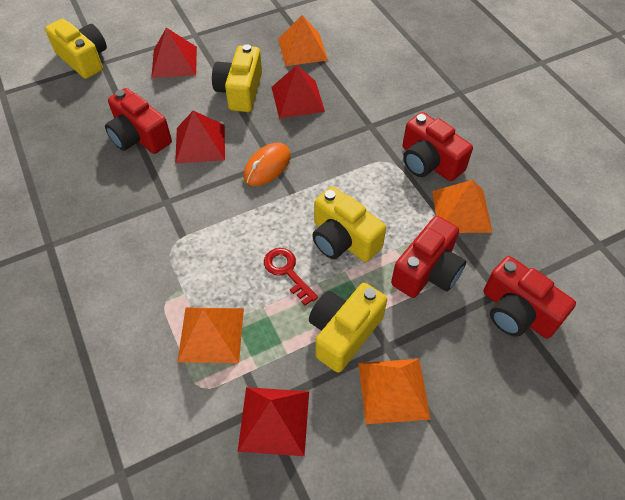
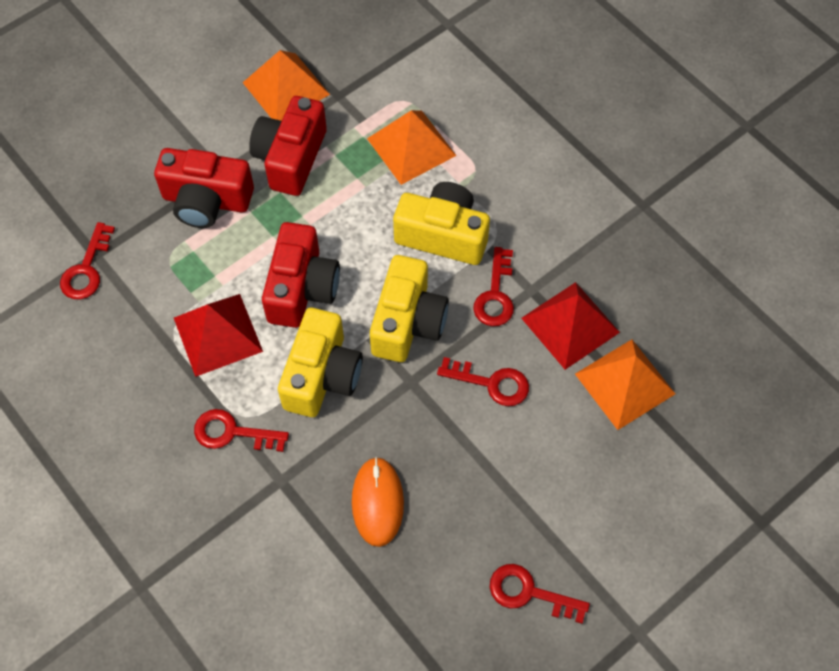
orange pyramid: [177,307,244,363] [278,15,328,66] [358,359,431,424] [432,180,493,233] = 4 -> [243,50,330,121] [367,110,457,185] [575,339,675,430] = 3
red camera: [105,88,172,154] [391,216,466,298] [403,112,473,181] [483,256,576,339] = 4 -> [154,148,254,228] [249,96,327,196] [262,222,340,328] = 3
red key: [264,248,318,305] = 1 -> [60,222,115,299] [194,409,289,452] [437,357,529,406] [473,247,514,326] [490,564,590,624] = 5
red pyramid: [151,28,197,78] [175,111,225,164] [238,387,309,456] [272,65,325,118] = 4 -> [174,294,263,377] [521,282,620,370] = 2
yellow camera: [45,19,107,79] [212,44,262,112] [309,283,387,373] [312,186,386,262] = 4 -> [278,308,363,417] [370,255,449,362] [393,182,490,265] = 3

